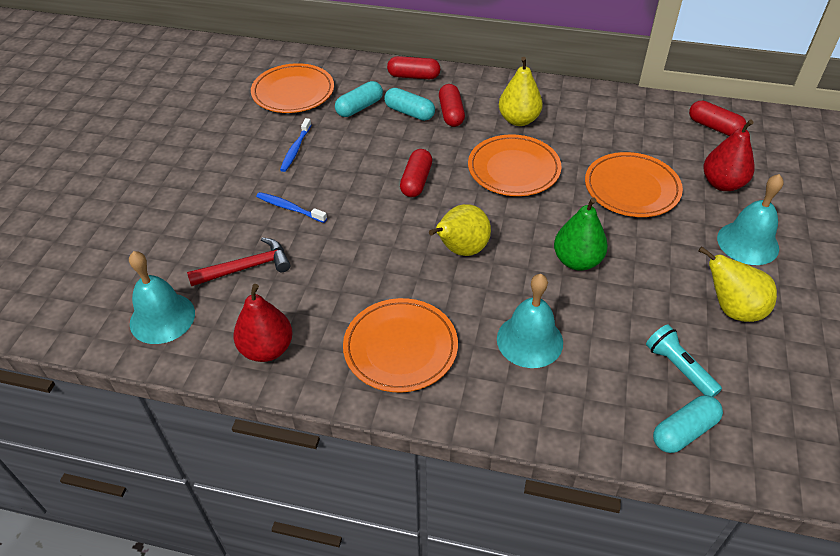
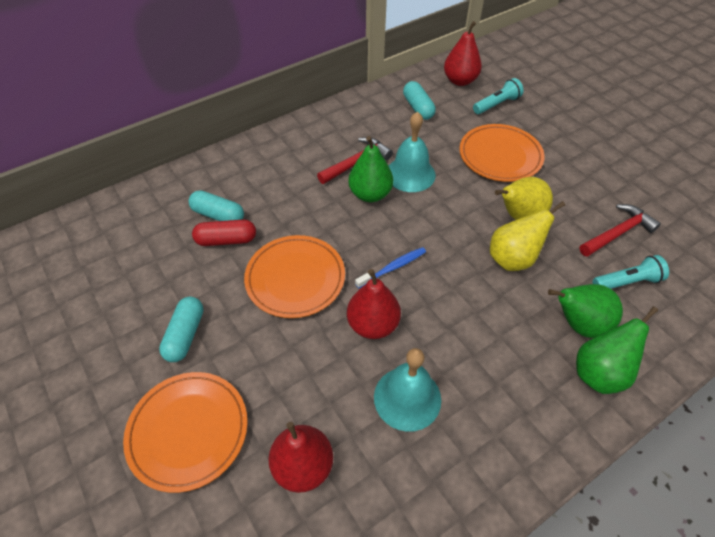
blue toothbrush: [256,192,327,223] [280,118,311,172] = 2 -> [355,247,426,289] = 1
green pear: [554,198,608,271] = 1 -> [348,136,393,202] [548,284,623,338] [576,307,658,394] = 3
orange plate: [251,63,334,113] [343,298,458,393] [468,134,562,196] [585,152,683,217] = 4 -> [123,372,248,493] [244,235,345,318] [459,124,545,182] = 3
red capsule: [387,56,440,79] [400,149,432,197] [439,84,465,127] [689,101,746,136] = 4 -> [192,220,256,246] = 1
red hammer: [187,237,291,286] = 1 -> [317,137,393,184] [580,204,661,257] = 2
red pear: [233,284,293,362] [703,120,754,191] = 2 -> [268,422,333,493] [347,269,401,339] [444,21,482,86] = 3
turquoise bell: [129,251,195,344] [497,274,563,368] [717,174,784,265] = 3 -> [374,348,441,432] [389,111,436,192] = 2
turquoise flashlight: [646,324,722,397] = 1 -> [473,78,524,114] [593,255,669,289] = 2
yellow pear: [429,204,491,256] [499,57,543,126] [698,246,777,322] = 3 -> [490,201,565,271] [495,177,553,220] = 2

